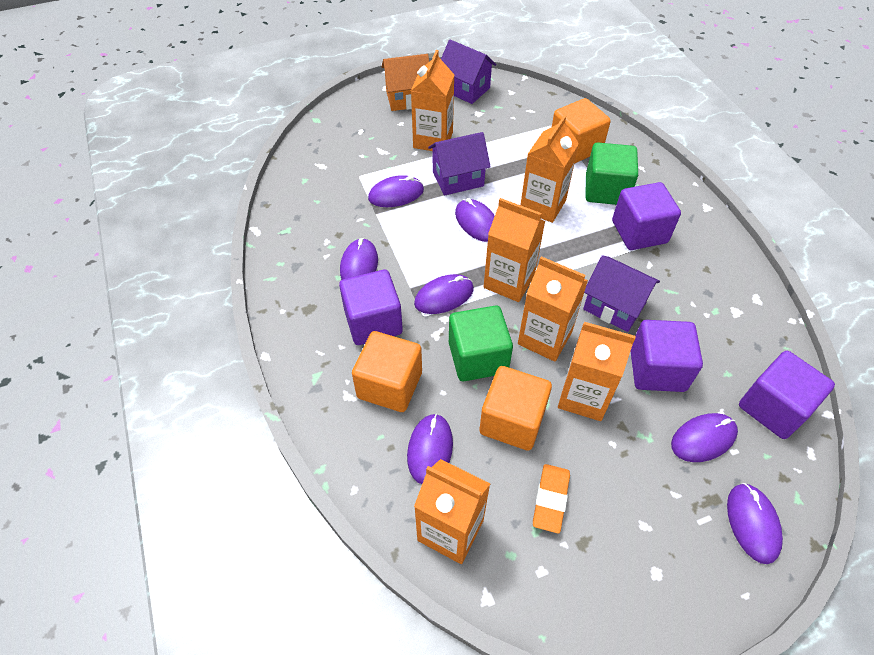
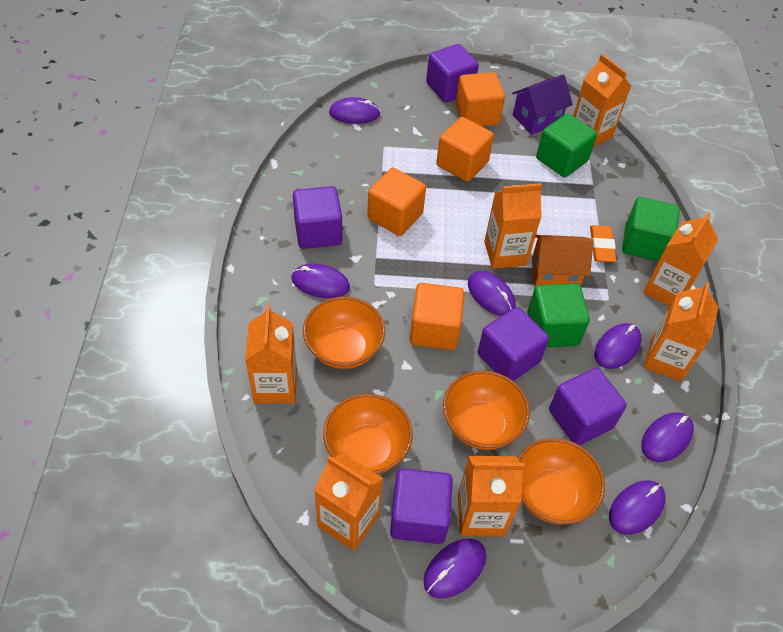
green cube: [449,306,513,381] [585,142,638,205] = 2 -> [527,284,590,347] [536,113,597,178] [622,197,680,262] = 3
orange bowl: none = 0 -> [303,297,385,369] [323,394,413,475] [443,371,530,450] [518,438,605,524] = 4
orange carton: [411,50,454,151] [414,459,490,564] [484,198,545,302] [518,256,588,362] [520,115,579,223] [558,322,636,421] = 6 -> [245,305,297,404] [314,453,383,551] [458,456,525,537] [484,183,542,269] [573,54,631,147] [643,212,718,307] [643,282,718,382] = 7
orange cube: [352,331,422,412] [479,366,552,451] [552,98,611,164] = 3 -> [367,168,426,236] [410,283,464,350] [436,117,494,182] [456,72,505,127] = 4
purple cube: [339,269,403,345] [612,182,681,250] [631,320,703,392] [739,351,835,439] = 4 -> [293,186,342,249] [390,468,453,544] [426,44,479,103] [478,307,549,381] [549,368,627,445] = 5
purple house: [428,132,491,196] [441,40,496,104] [583,255,660,332] = 3 -> [512,75,573,135] = 1

